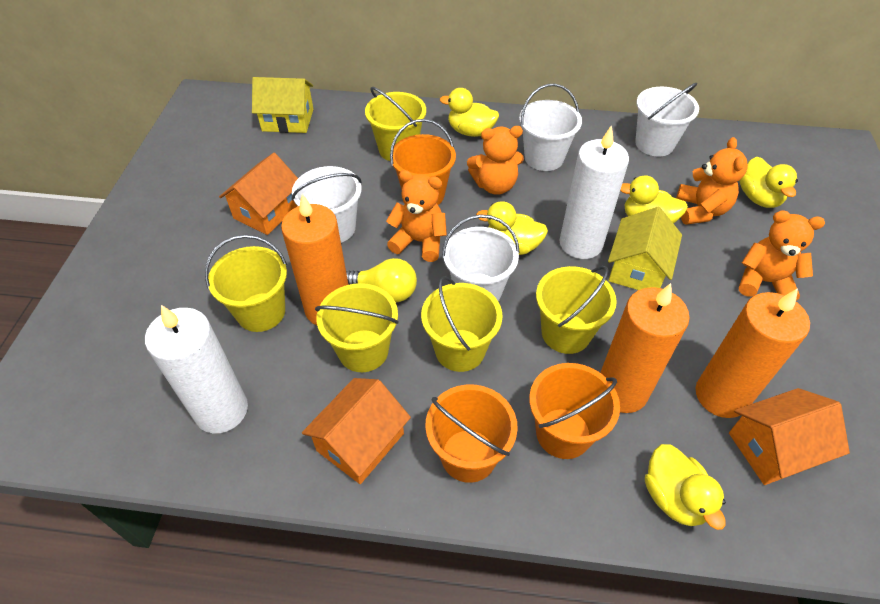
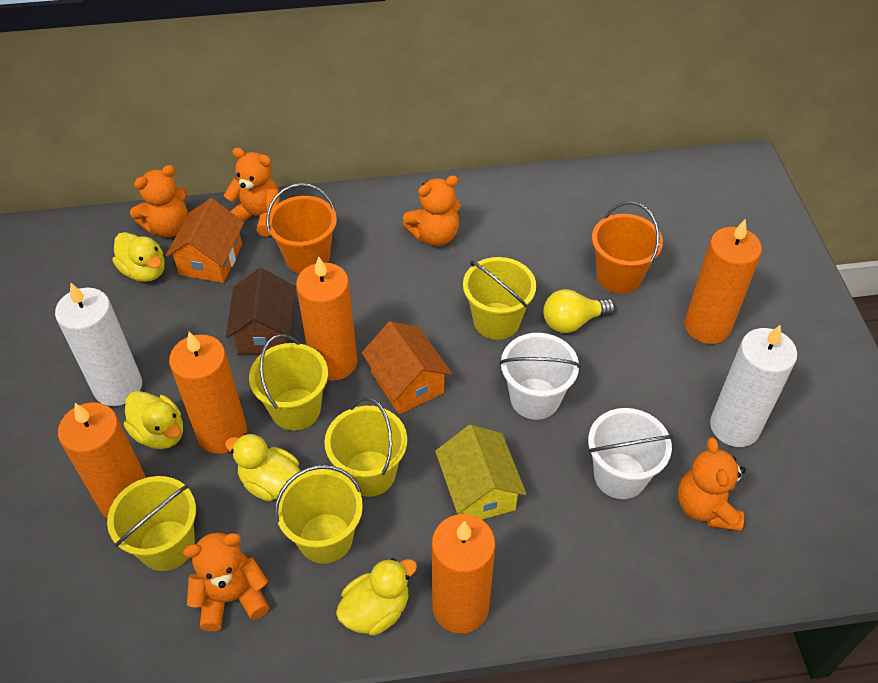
brown house: none = 0 -> [226,268,296,354] = 1
orange bucket: [390,119,456,205] [425,384,518,483] [529,363,620,459] = 3 -> [266,183,337,274] [592,201,663,294] = 2
orange candle: [281,194,348,325] [600,283,690,413] [696,288,810,418] = 3 -> [58,402,146,518] [169,332,247,454] [296,256,358,381] [432,514,495,633] [685,219,762,344] = 5
orange house: [219,153,298,235] [302,378,411,484] [729,388,850,485] = 3 -> [166,198,244,283] [362,321,452,414] = 2
orange teddy bear: [386,170,447,262] [467,126,524,195] [676,137,748,225] [739,210,825,301] = 4 -> [130,165,188,237] [183,533,270,631] [224,147,280,237] [403,175,460,246] [678,437,746,531] = 5
white bucket: [292,166,362,243] [442,214,520,301] [519,84,582,171] [635,83,699,157] = 4 -> [499,333,581,420] [588,408,673,499] = 2
yellow duck: [440,88,499,137] [476,201,548,255] [620,175,688,223] [645,444,726,530] [739,157,798,208] = 5 -> [113,232,165,282] [124,391,183,449] [225,434,301,501] [336,558,417,636] = 4
yellow house: [252,77,313,133] [608,207,682,290] = 2 -> [435,425,526,519] = 1

